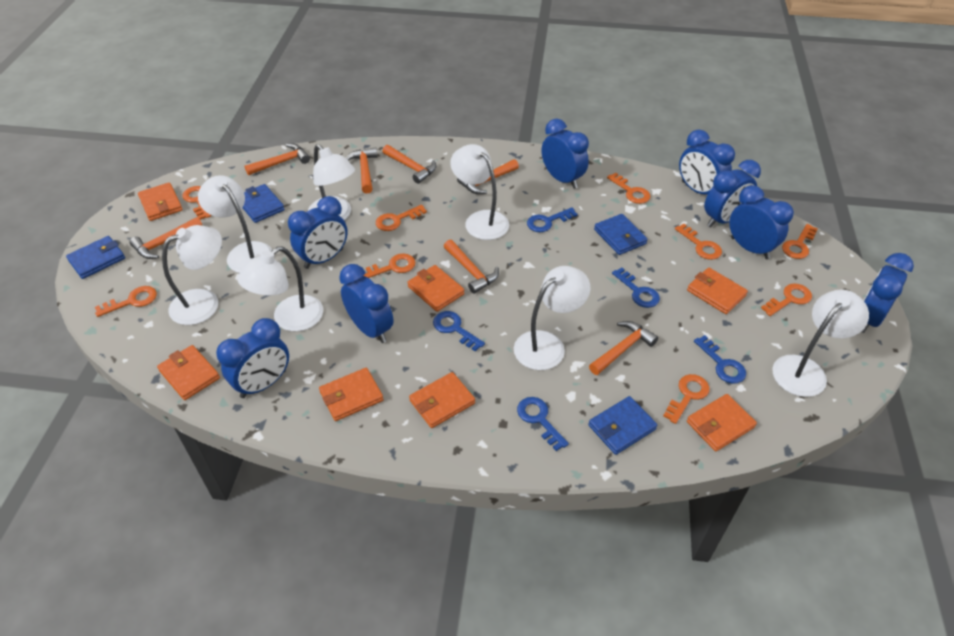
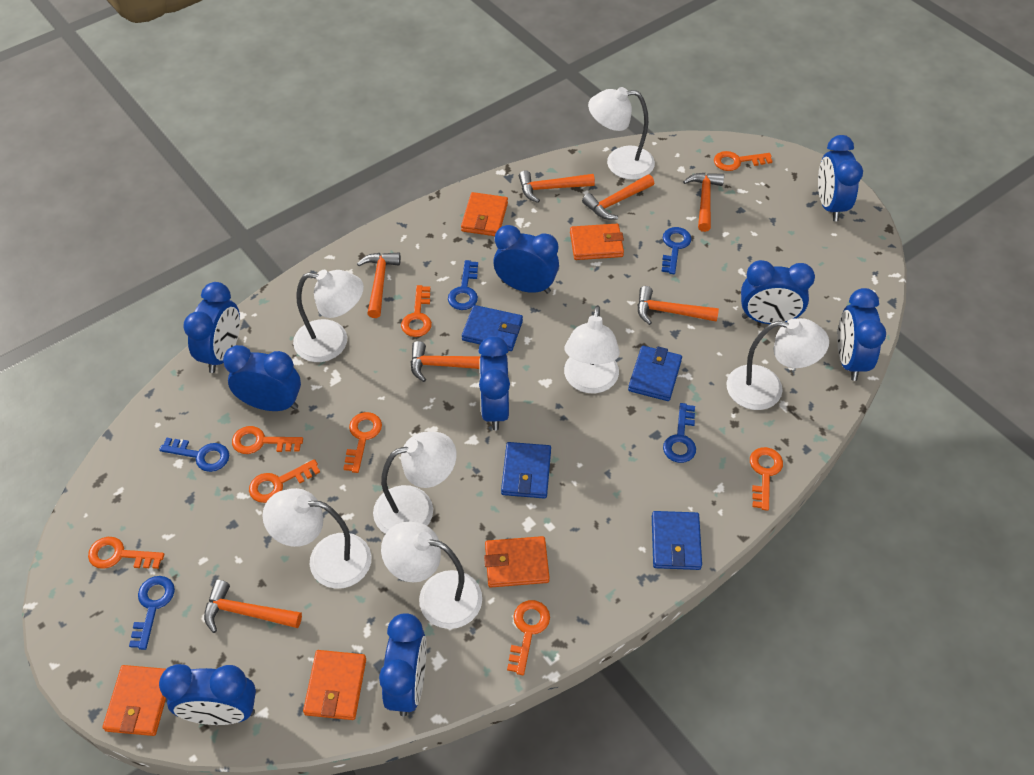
blue clock: [216,318,289,398] [288,196,348,269] [339,264,394,343] [542,119,589,189] [679,130,735,194] [704,160,761,228] [729,185,794,259] [861,253,914,333] = 8 -> [159,664,256,725] [183,282,240,373] [223,345,301,411] [379,613,427,716] [478,336,510,430] [493,225,559,294] [741,260,815,324] [818,135,863,221] [838,288,886,381] = 9
orange key: [95,286,157,317] [183,186,211,220] [363,253,415,278] [376,205,427,231] [607,172,651,204] [663,374,710,424] [675,224,722,260] [761,284,812,316] [782,224,818,259] = 9 -> [88,537,164,569] [232,426,303,454] [249,459,320,503] [343,412,382,473] [401,285,432,337] [507,600,550,675] [714,151,772,171] [750,447,783,511] = 8
orange wallet: [138,183,183,221] [157,345,220,400] [319,368,384,421] [407,265,465,312] [409,372,475,428] [687,268,748,314] [687,394,757,451] = 7 -> [103,665,166,736] [303,650,366,720] [461,192,508,236] [484,536,550,587] [570,224,624,260] = 5

